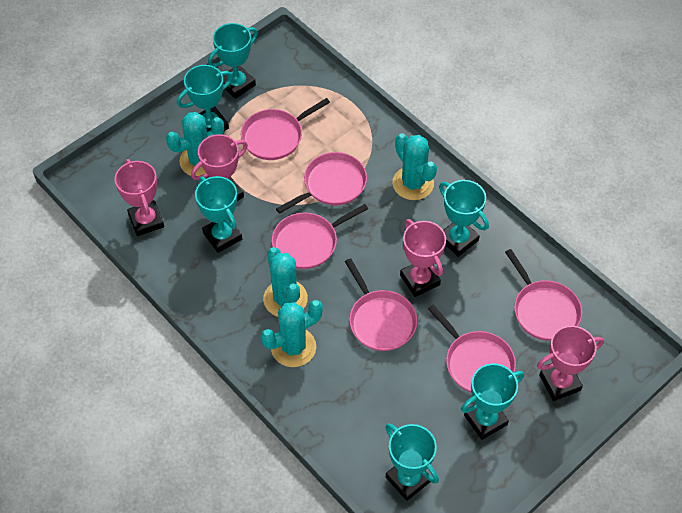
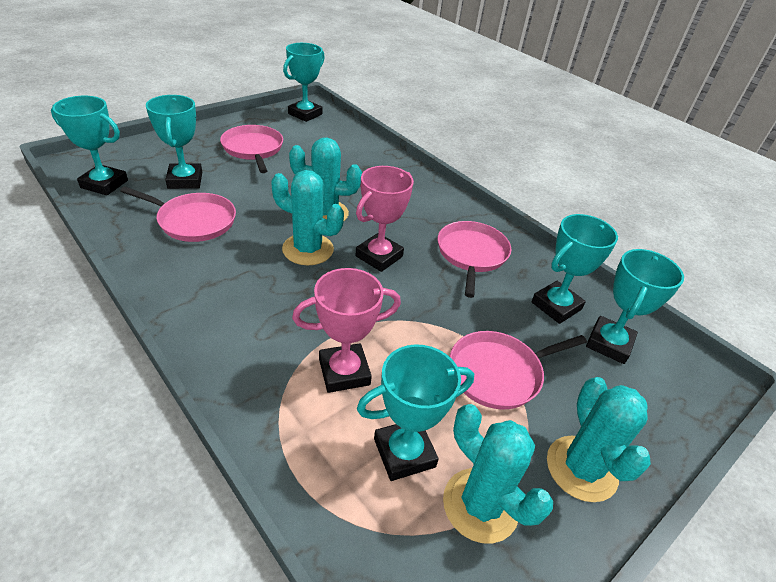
pink pan: [241,98,330,160] [272,204,368,269] [276,152,367,214] [345,258,417,351] [428,305,516,393] [505,249,582,341] = 6 -> [120,187,236,242] [220,125,283,173] [438,221,511,298] [450,331,587,410] = 4
pink trophy: [115,159,164,236] [191,134,248,201] [400,219,446,297] [537,325,604,401] = 4 -> [292,268,401,393] [355,166,414,272] = 2

